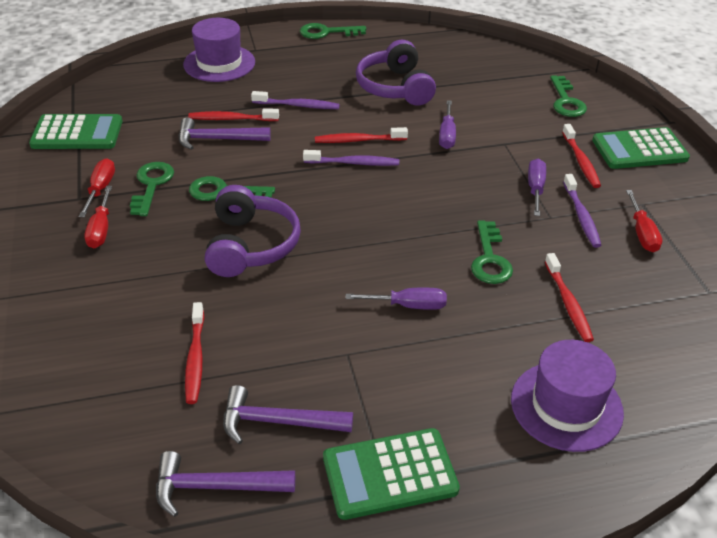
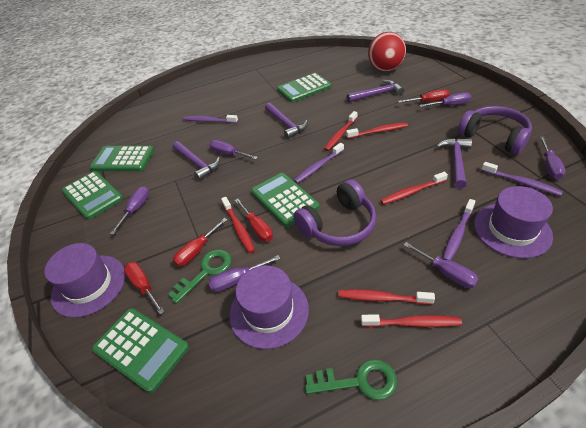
green calculator: [29,114,123,149] [323,428,460,520] [592,127,690,169] = 3 -> [62,171,123,220] [90,146,154,172] [92,308,189,393] [251,173,319,227] [277,73,331,102] = 5
green key: [130,162,174,216] [189,176,275,201] [300,23,366,39] [471,220,513,284] [550,75,587,117] = 5 -> [168,249,231,304] [305,359,397,400] = 2
purple hammer: [156,451,295,517] [179,117,271,150] [223,385,353,444] = 3 -> [173,141,220,180] [265,103,308,139] [347,80,404,102] [437,138,472,188] = 4
purple hat: [183,18,255,82] [511,340,624,452] = 2 -> [44,243,125,318] [229,265,309,349] [474,186,553,259] = 3
purple screwdriver: [345,288,447,310] [439,100,456,149] [528,158,546,216] = 3 -> [110,186,149,235] [208,255,281,292] [210,140,258,160] [404,242,478,288] [419,92,471,107] [540,136,566,179] = 6
purple toothbrush: [251,91,340,109] [303,150,399,166] [563,174,602,248] = 3 -> [183,115,238,123] [294,143,344,183] [443,199,476,261] [481,162,563,196] = 4
red ball: none = 0 -> [368,32,406,71] = 1
red screwdriver: [79,159,115,217] [84,186,112,248] [626,190,662,252] = 3 -> [124,262,165,314] [173,218,227,267] [235,199,273,242] [398,89,450,103] = 4
red toothbrush: [185,302,204,404] [188,108,279,121] [315,127,408,143] [545,253,594,342] [562,124,601,188] = 5 -> [221,197,255,253] [324,111,358,151] [338,289,435,304] [346,123,408,139] [361,314,462,327] [380,172,448,205] = 6

